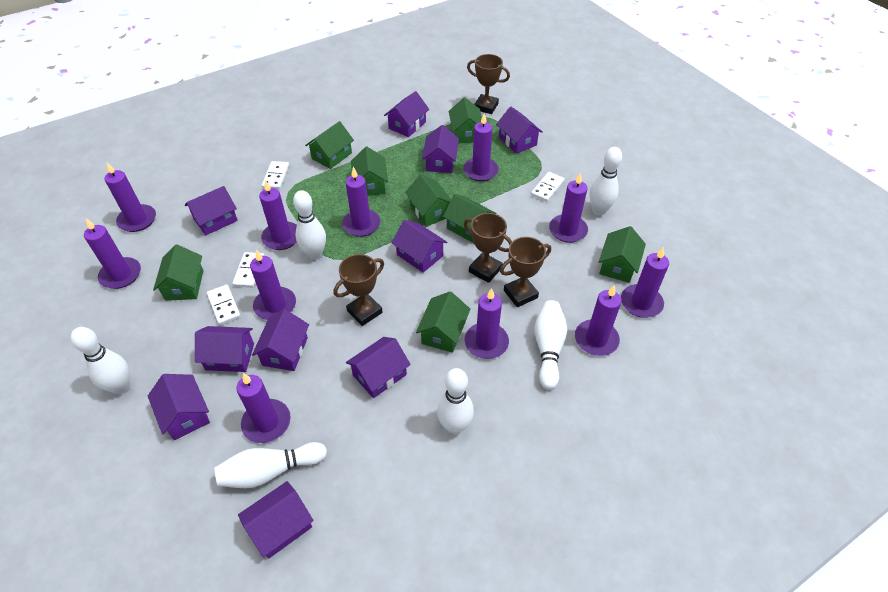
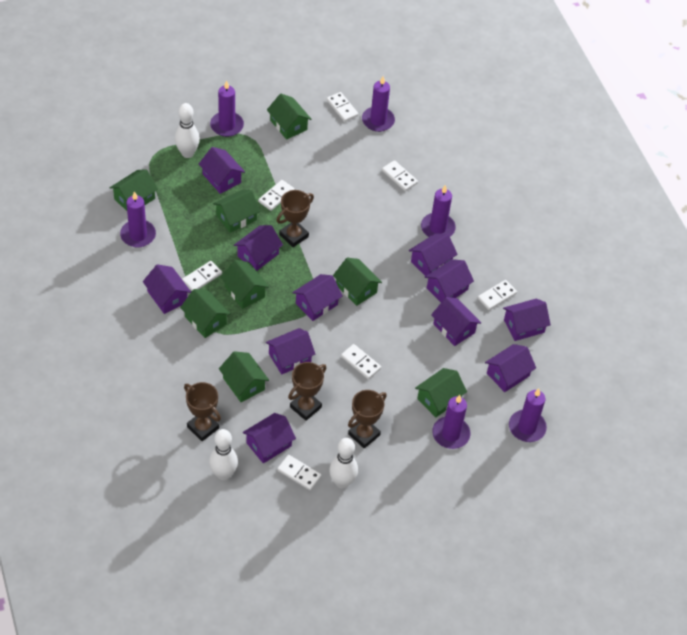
purple candle: [84,218,141,289] [104,162,156,232] [236,373,291,443] [250,250,296,320] [259,180,297,250] [342,167,380,237] [463,113,499,181] [464,288,509,359] [549,173,588,243] [575,285,622,356] [621,247,669,318] = 11 -> [120,191,156,248] [210,80,244,137] [362,77,395,132] [421,185,456,237] [432,395,470,449] [509,388,547,442] = 6
purple house: [148,374,210,440] [185,186,238,235] [195,326,254,372] [238,481,314,558] [252,309,309,371] [346,337,411,398] [384,91,429,137] [392,220,447,273] [422,125,459,173] [496,107,542,154] = 10 -> [143,264,191,314] [199,147,245,194] [234,225,283,271] [243,413,296,464] [266,328,315,375] [292,274,342,321] [409,233,458,276] [425,259,474,302] [431,297,481,346] [485,344,536,392] [503,299,551,341] = 11
white bowling pin: [71,327,130,394] [215,442,327,488] [293,190,326,260] [437,368,474,434] [534,300,567,390] [590,147,622,216] = 6 -> [175,103,200,158] [209,429,238,480] [329,438,358,489] = 3
white domino: [207,285,241,325] [232,252,265,288] [262,161,289,189] [531,172,565,202] = 4 -> [182,261,222,291] [258,180,295,211] [277,455,321,490] [327,92,359,122] [341,344,381,379] [382,160,418,191] [478,280,517,310] = 7

